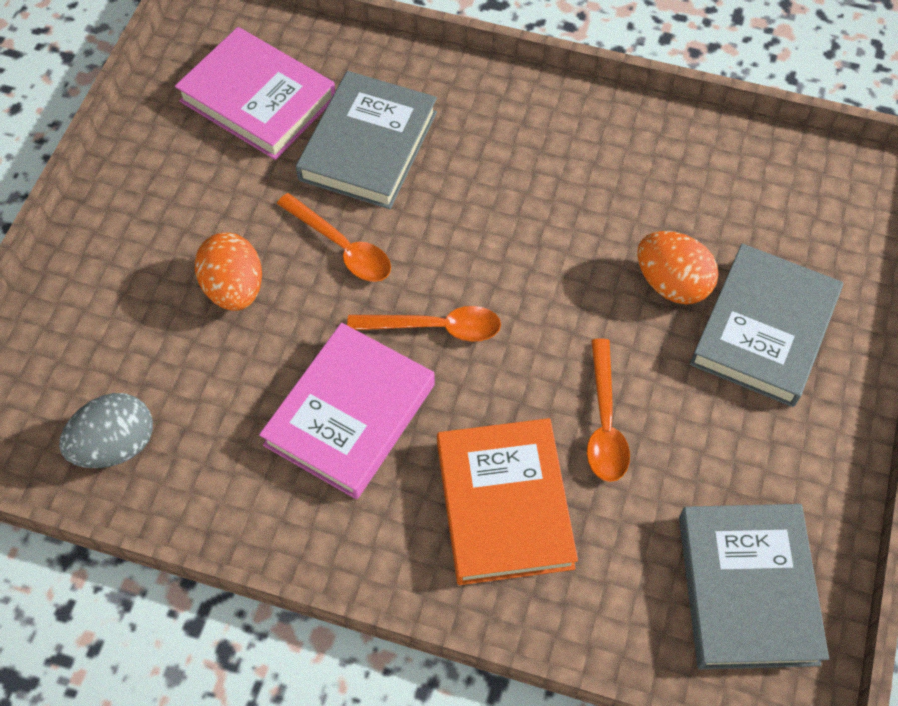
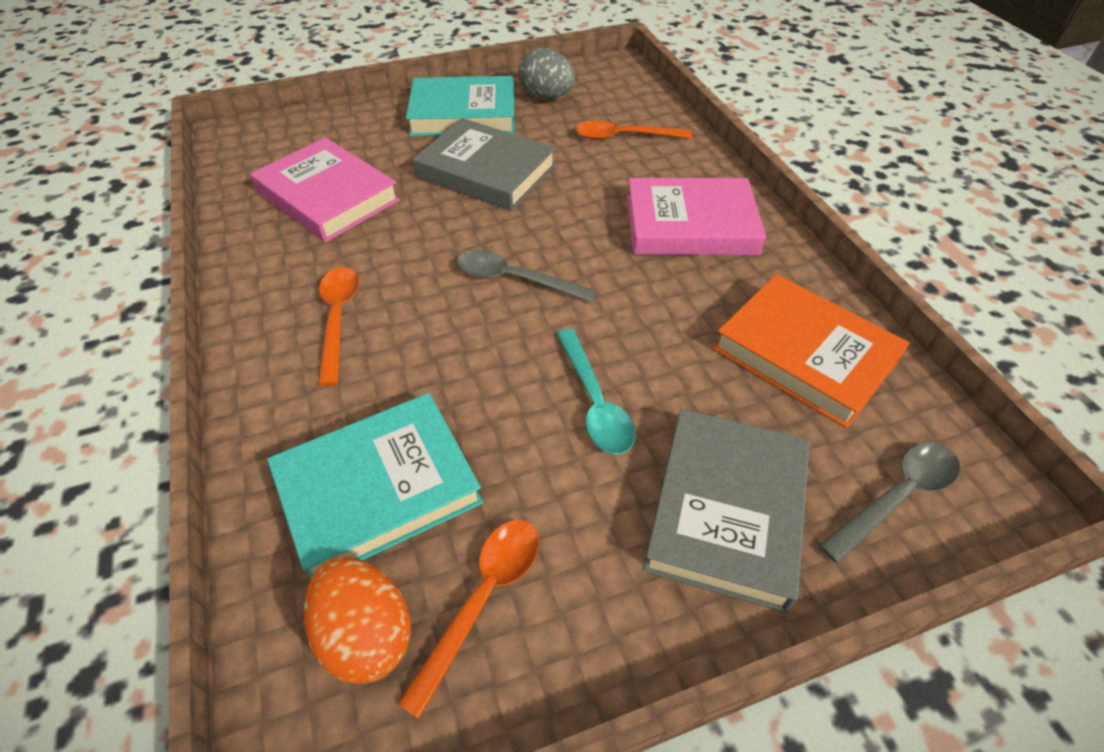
grey book: [296,71,437,209] [679,504,829,669] [690,243,843,407] = 3 -> [413,118,556,211] [643,409,810,613] = 2
grey spoon: none = 0 -> [457,250,597,302] [819,443,960,563] = 2
orange egg: [195,233,262,311] [637,231,719,304] = 2 -> [304,557,411,684] = 1
turquoise book: none = 0 -> [267,393,483,579] [406,76,515,136] = 2
turquoise spoon: none = 0 -> [557,329,635,454] = 1

